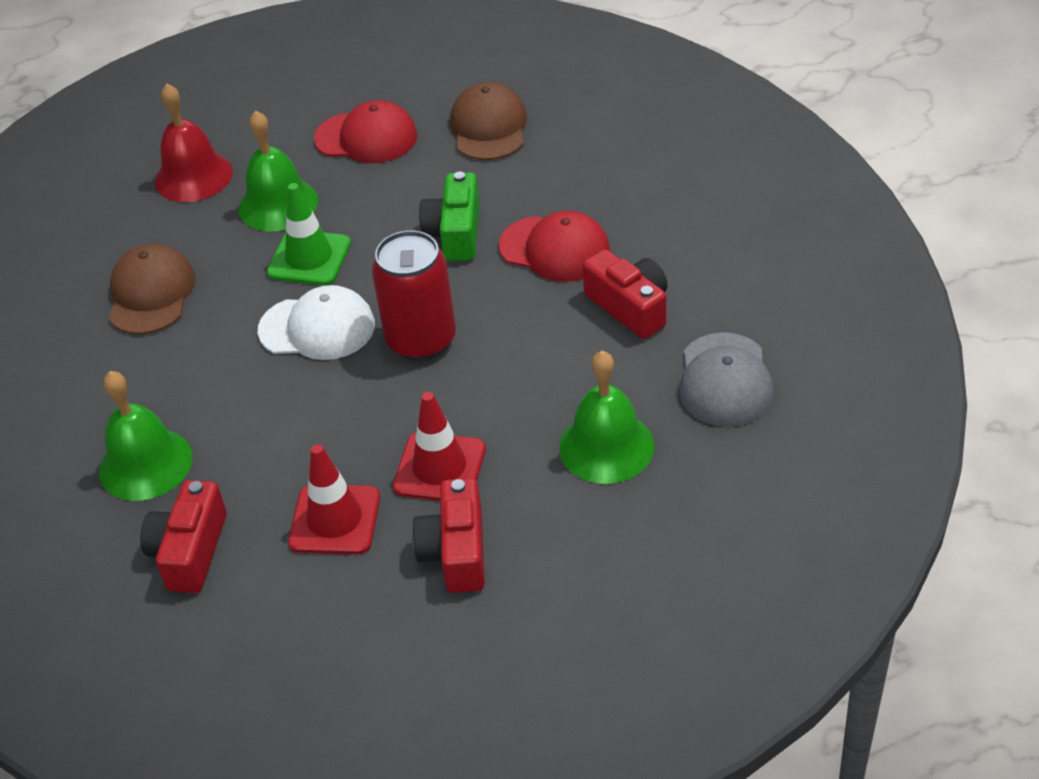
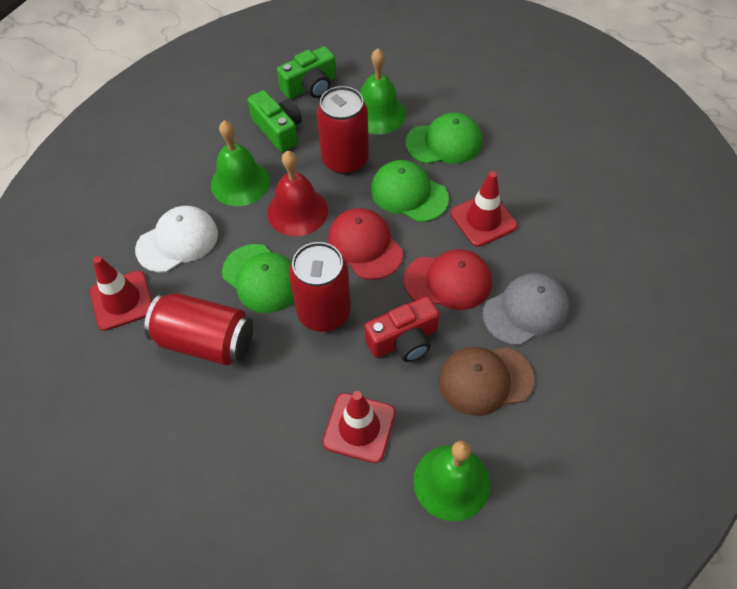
brown cap: [109,244,195,334] [450,82,527,160] = 2 -> [439,347,535,416] = 1
green camera: [419,171,480,261] = 1 -> [248,90,302,152] [277,46,336,99] = 2
green cap: none = 0 -> [222,244,294,313] [371,160,449,222] [405,112,483,164] = 3
green traffic cone: [267,183,351,285] = 1 -> none = 0
red camera: [140,480,227,593] [412,478,485,593] [583,249,668,339] = 3 -> [364,296,440,362] = 1
red can: [372,230,456,361] = 1 -> [144,293,253,365] [289,242,351,332] [317,86,369,175] = 3
red traffic cone: [288,444,380,554] [393,392,486,501] = 2 -> [90,256,152,331] [323,391,395,463] [450,171,517,247] = 3

